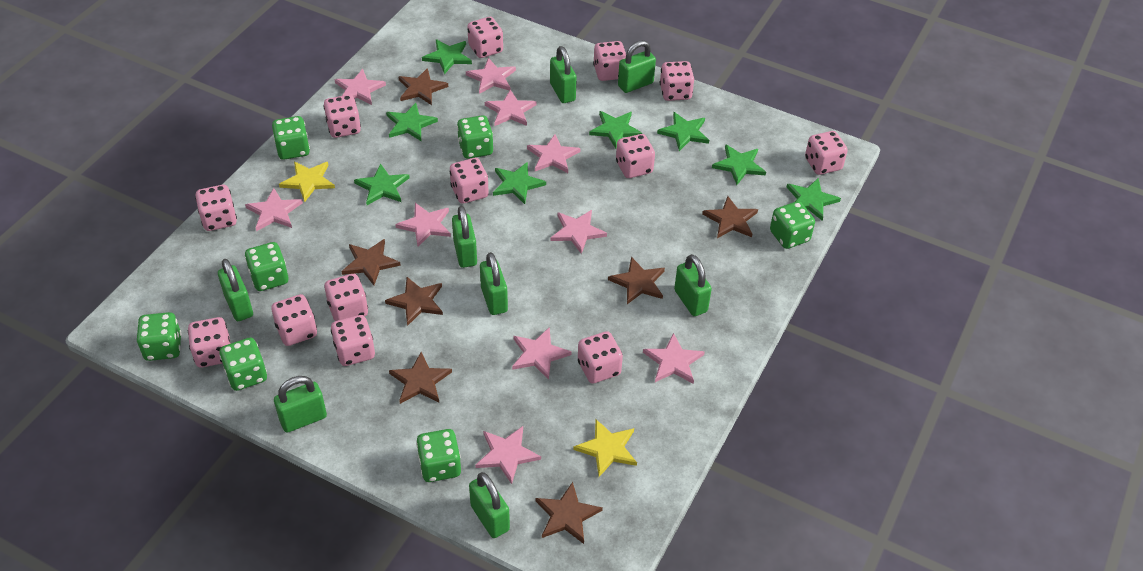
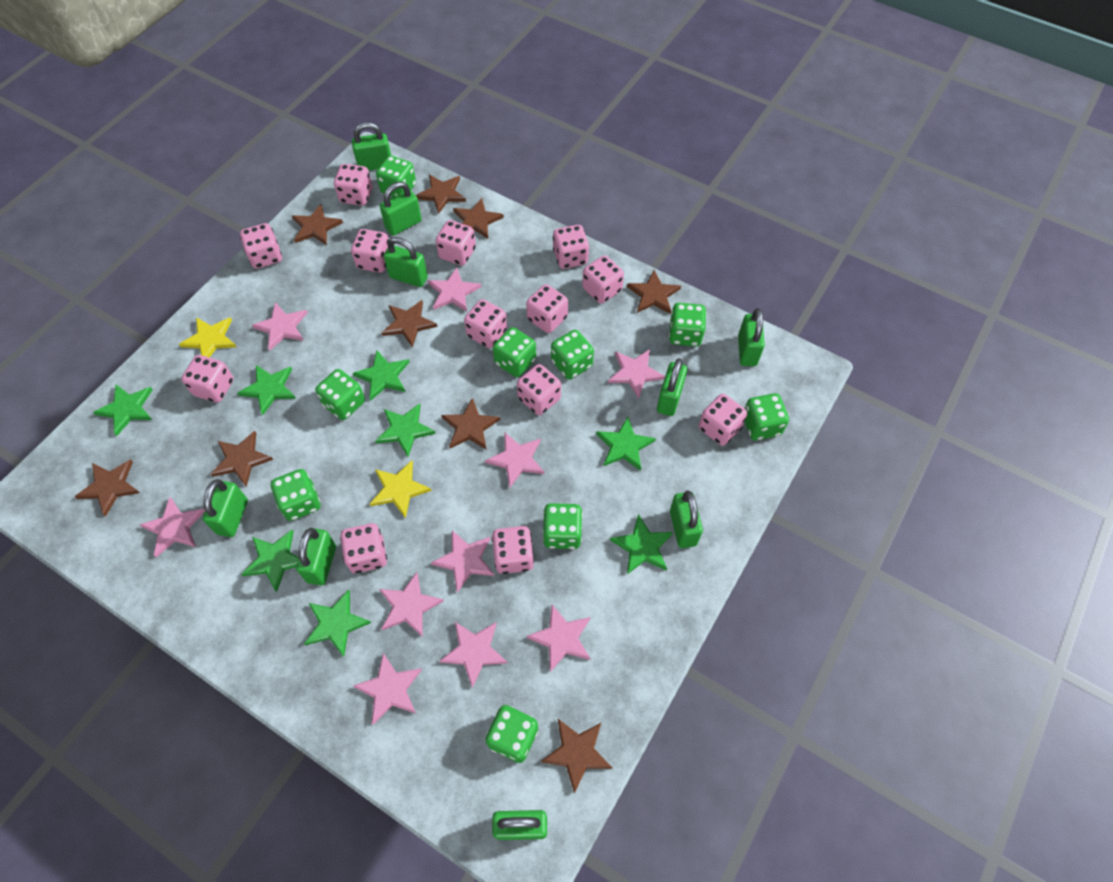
brown star: [342,239,401,285] [385,277,443,326] [389,352,452,404] [398,68,448,105] [536,482,603,544] [608,257,665,304] [702,196,758,238] = 7 -> [75,459,140,517] [210,431,273,487] [292,204,343,245] [382,300,438,348] [416,174,466,214] [441,398,500,450] [453,198,504,239] [540,719,612,794] [627,270,681,314] = 9
green dice: [137,312,182,361] [219,337,267,391] [245,242,289,291] [272,116,310,160] [416,429,461,482] [457,115,493,159] [770,201,815,249] = 7 -> [271,469,320,521] [315,369,365,420] [376,155,416,197] [485,705,538,763] [493,327,536,377] [543,503,583,549] [551,330,594,379] [669,303,706,346] [745,393,789,441] = 9
green padlock: [218,259,253,321] [274,376,327,433] [452,206,477,268] [469,472,510,538] [480,252,508,315] [550,46,577,103] [618,40,656,93] [674,254,712,316] = 8 -> [203,479,248,537] [296,528,336,585] [352,122,391,171] [380,182,422,236] [384,237,428,287] [492,810,547,840] [657,358,687,416] [670,490,703,548] [738,308,765,366] = 9

